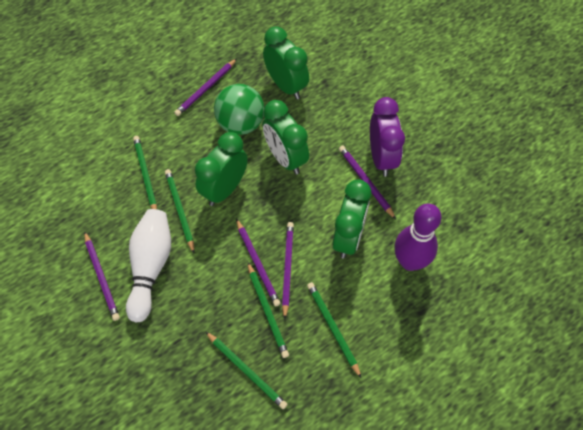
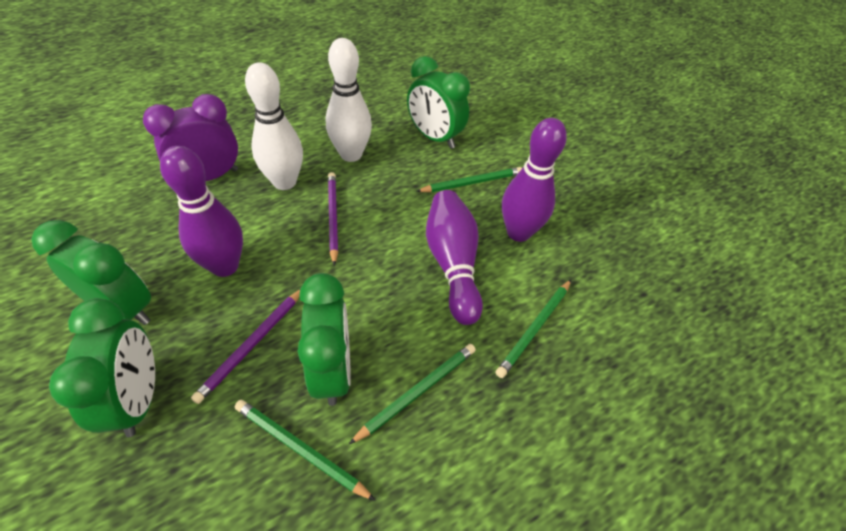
green ball: [214,84,264,135] = 1 -> none = 0
green pencil: [133,136,157,209] [165,169,195,253] [205,331,288,409] [248,262,289,358] [307,282,362,379] = 5 -> [235,400,376,501] [349,344,476,444] [416,167,522,192] [496,280,571,378] = 4
purple bowling pin: [394,204,441,271] = 1 -> [160,146,243,277] [426,190,483,325] [502,118,567,242] = 3
purple pencil: [84,231,120,321] [174,59,237,116] [236,219,281,306] [282,222,294,320] [339,145,396,219] = 5 -> [191,289,300,404] [328,172,338,266] = 2
white bowling pin: [126,209,171,323] = 1 -> [245,62,303,190] [326,38,372,162] = 2

